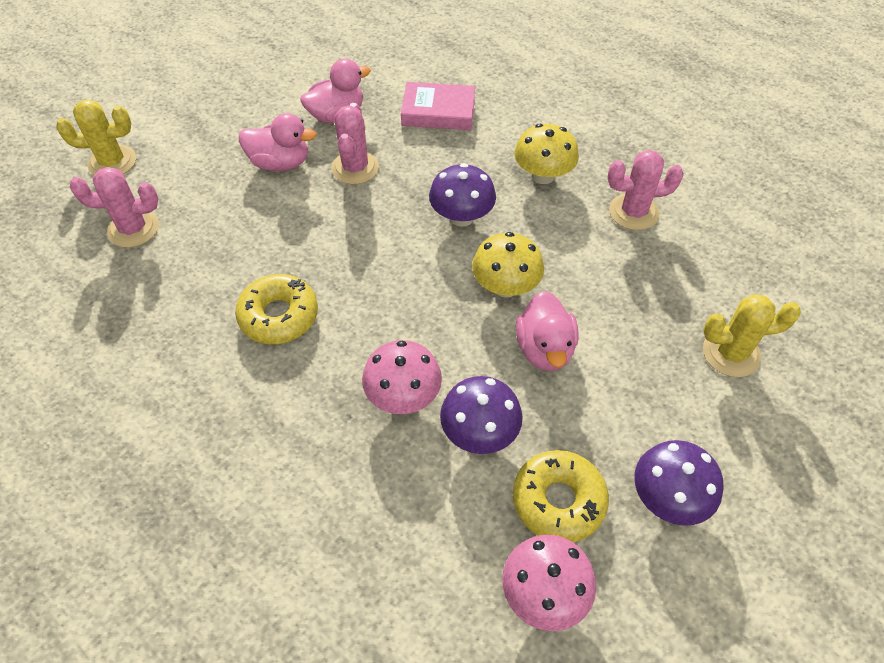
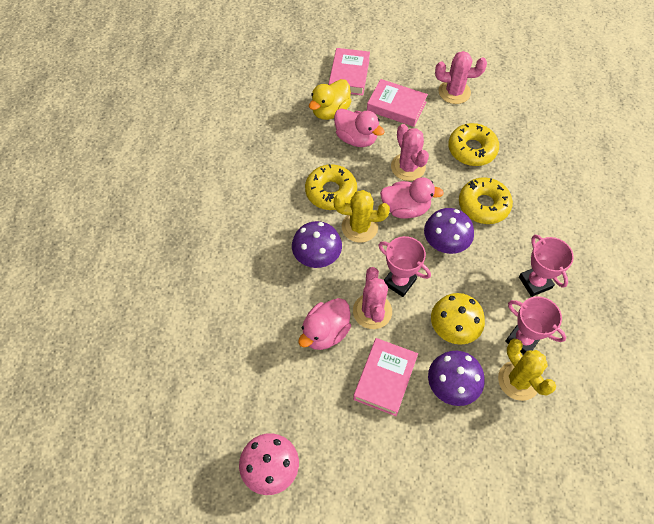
pink book: [401,82,475,130] = 1 -> [329,48,370,96] [353,338,418,416] [367,79,428,127] = 3
pink mushroom: [362,340,442,414] [502,535,596,631] = 2 -> [239,433,299,495] = 1
pink trophy: none = 0 -> [378,236,431,297] [505,296,567,354] [519,235,574,297] = 3
yellow donut: [235,274,318,345] [513,450,609,542] = 2 -> [305,164,357,210] [448,123,499,166] [459,177,513,224] = 3
yellow duck: none = 0 -> [309,79,351,120] = 1
yellow mushroom: [472,232,544,298] [514,124,579,184] = 2 -> [431,293,485,345] = 1

